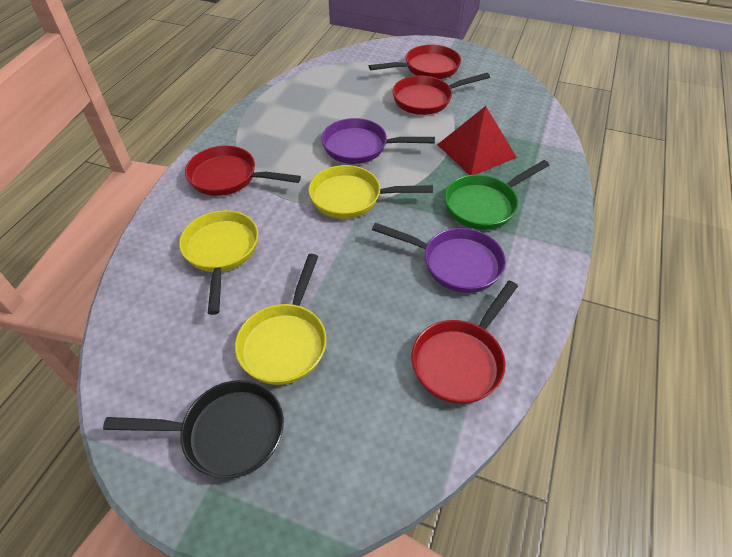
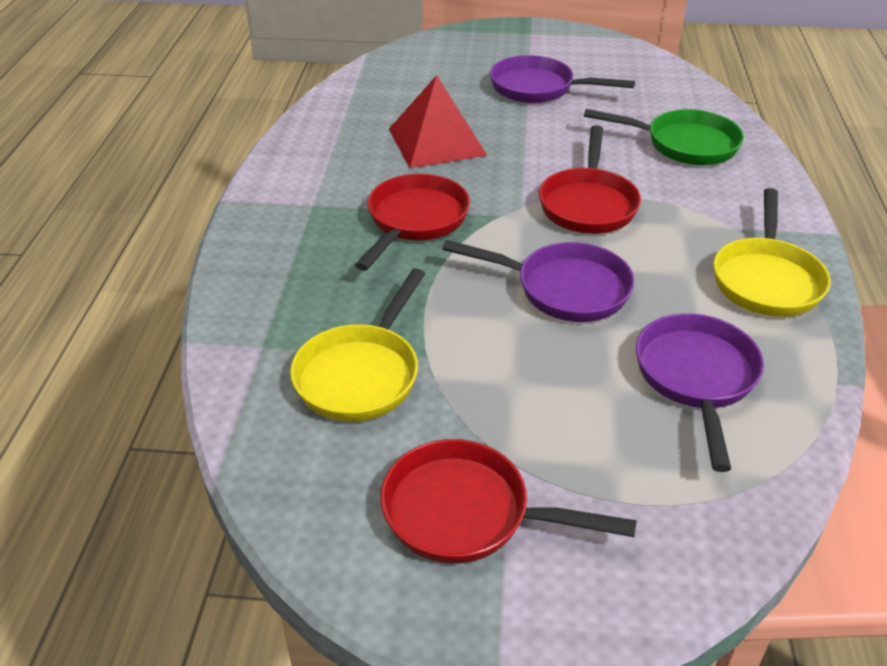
black pan: [103,380,284,479] = 1 -> none = 0
purple pan: [321,118,435,164] [372,223,506,293] = 2 -> [442,240,635,322] [490,55,635,103] [636,313,764,472] = 3
red pan: [185,146,301,196] [369,44,461,79] [392,73,490,115] [412,281,518,404] = 4 -> [355,174,470,271] [380,439,637,563] [539,125,641,234] = 3
yellow pan: [179,210,258,315] [235,254,326,385] [308,165,433,219] = 3 -> [290,268,425,422] [713,188,831,317] = 2

